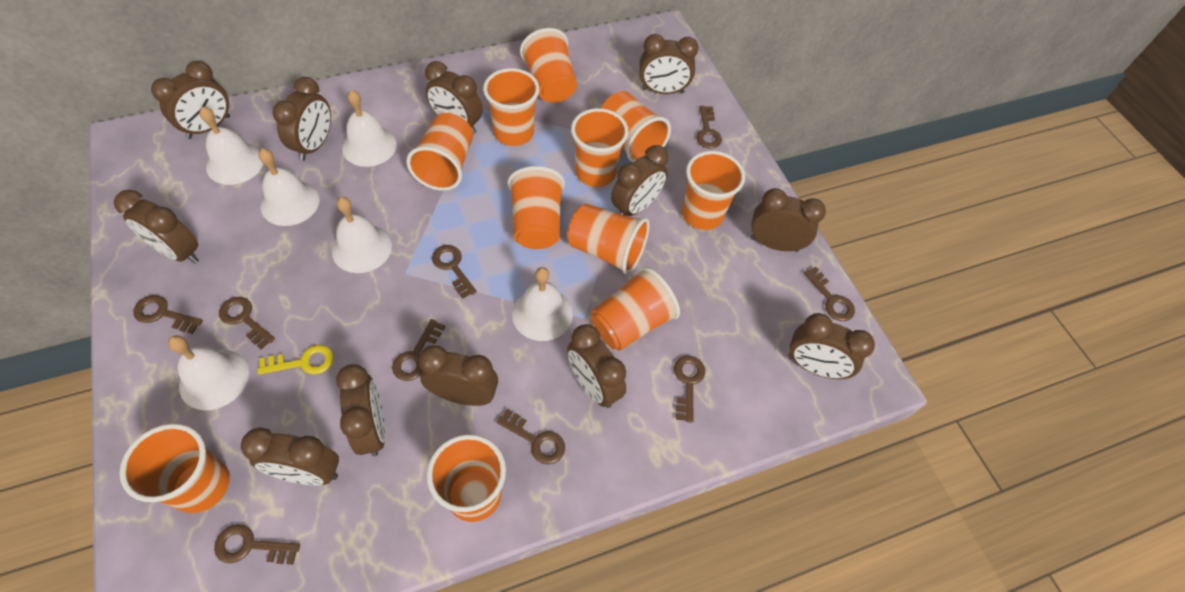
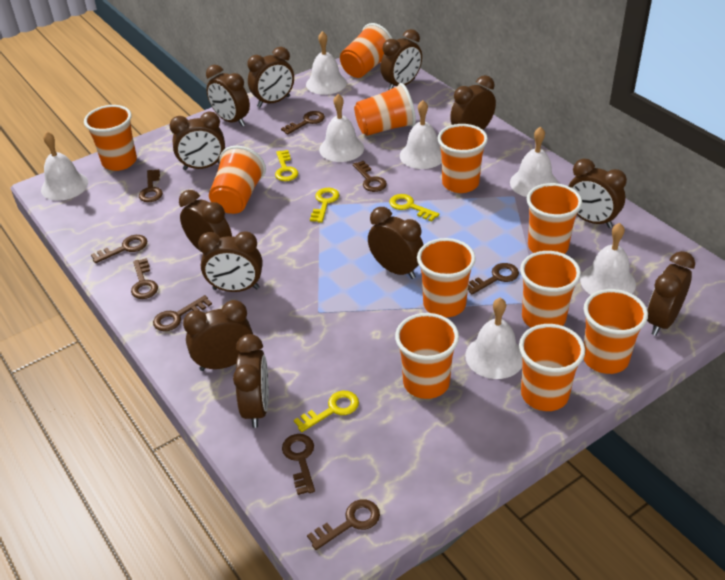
white bell: [168,335,249,410] [199,107,263,185] [259,149,319,226] [332,197,392,273] [342,90,397,167] [512,267,573,341] = 6 -> [41,131,88,201] [306,31,347,95] [319,94,364,162] [400,100,442,169] [465,298,523,379] [510,126,558,197] [580,223,636,295] = 7
yellow key: [258,345,334,375] = 1 -> [275,150,298,181] [294,391,359,432] [310,188,339,223] [389,194,439,222] = 4

